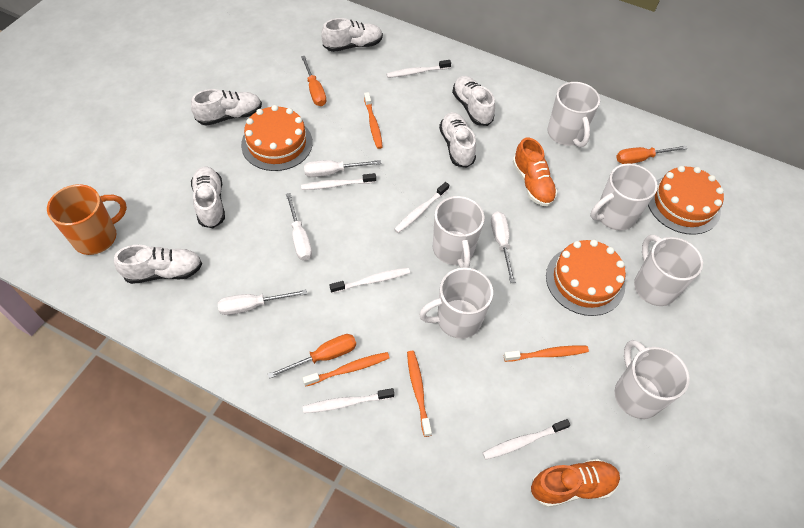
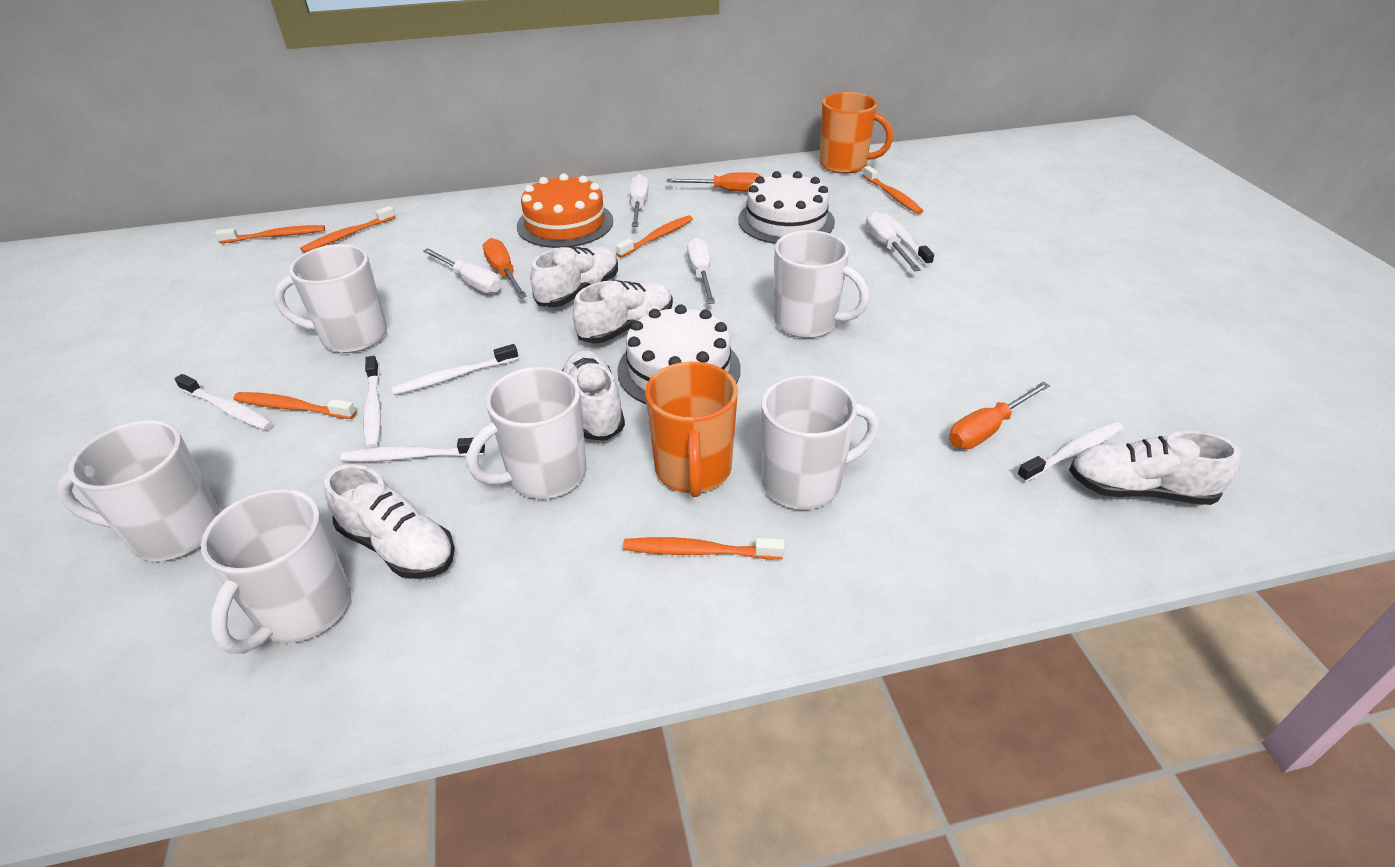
orange cake: [241,105,313,171] [546,240,626,316] [648,166,724,235] = 3 -> [517,173,613,248] = 1
orange mug: [47,184,127,255] = 1 -> [645,362,738,497] [819,92,893,174] = 2
orange shoe: [513,138,557,207] [530,459,620,507] = 2 -> none = 0
orange toothbrush: [302,352,390,387] [364,92,383,149] [407,351,432,437] [504,346,589,362] = 4 -> [215,225,325,243] [233,392,356,419] [300,206,396,253] [615,215,693,258] [623,537,785,559] [863,166,923,214] = 6
white cake: none = 0 -> [617,304,741,404] [738,171,835,244] = 2
white shoe: [114,245,202,284] [191,89,262,126] [191,167,225,228] [321,18,383,52] [439,112,476,168] [452,76,495,126] = 6 -> [324,465,455,579] [530,246,618,307] [562,350,625,441] [573,280,673,343] [1069,431,1241,505] = 5

